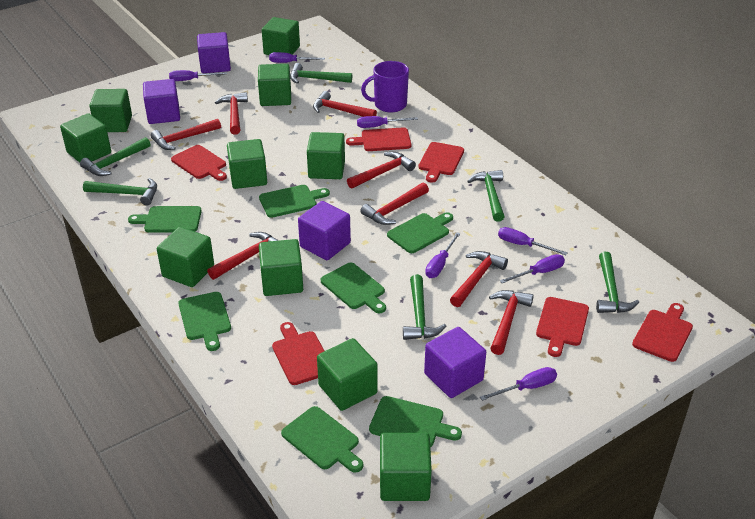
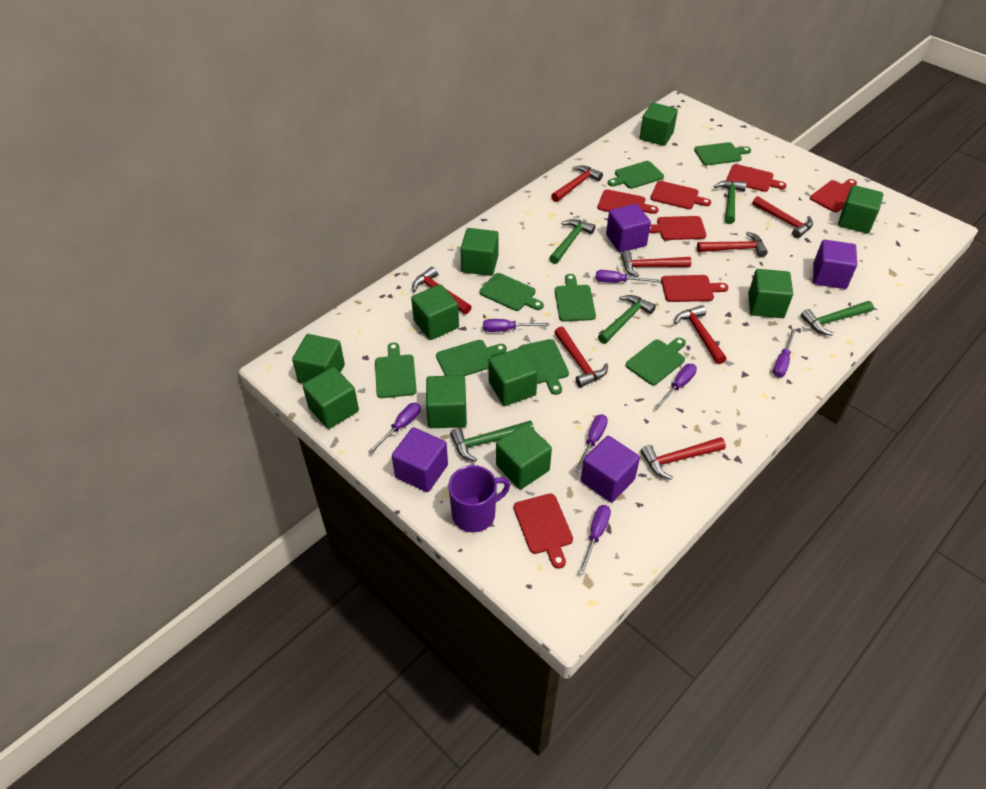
green cutting board: [128,206,202,232] [178,292,231,351] [259,185,330,218] [281,406,363,473] [321,263,386,313] [369,396,462,447] [387,212,453,253] = 7 -> [375,342,417,398] [436,340,507,376] [479,273,544,311] [519,339,569,395] [555,274,596,322] [608,161,664,189] [626,338,686,385] [694,142,751,165] = 8
green hammer: [80,137,151,176] [83,178,157,205] [290,63,352,84] [403,274,446,340] [467,170,505,222] [596,252,639,313] = 6 -> [450,420,534,462] [549,219,595,264] [598,295,656,344] [714,180,747,224] [801,301,874,336] = 5
red cutting board: [171,145,227,181] [272,322,324,385] [346,127,411,151] [419,142,464,183] [536,297,589,357] [632,303,693,362] = 6 -> [514,493,573,569] [597,190,659,214] [649,216,706,240] [650,181,711,209] [661,275,728,302] [726,164,787,192] [810,179,857,212] = 7

